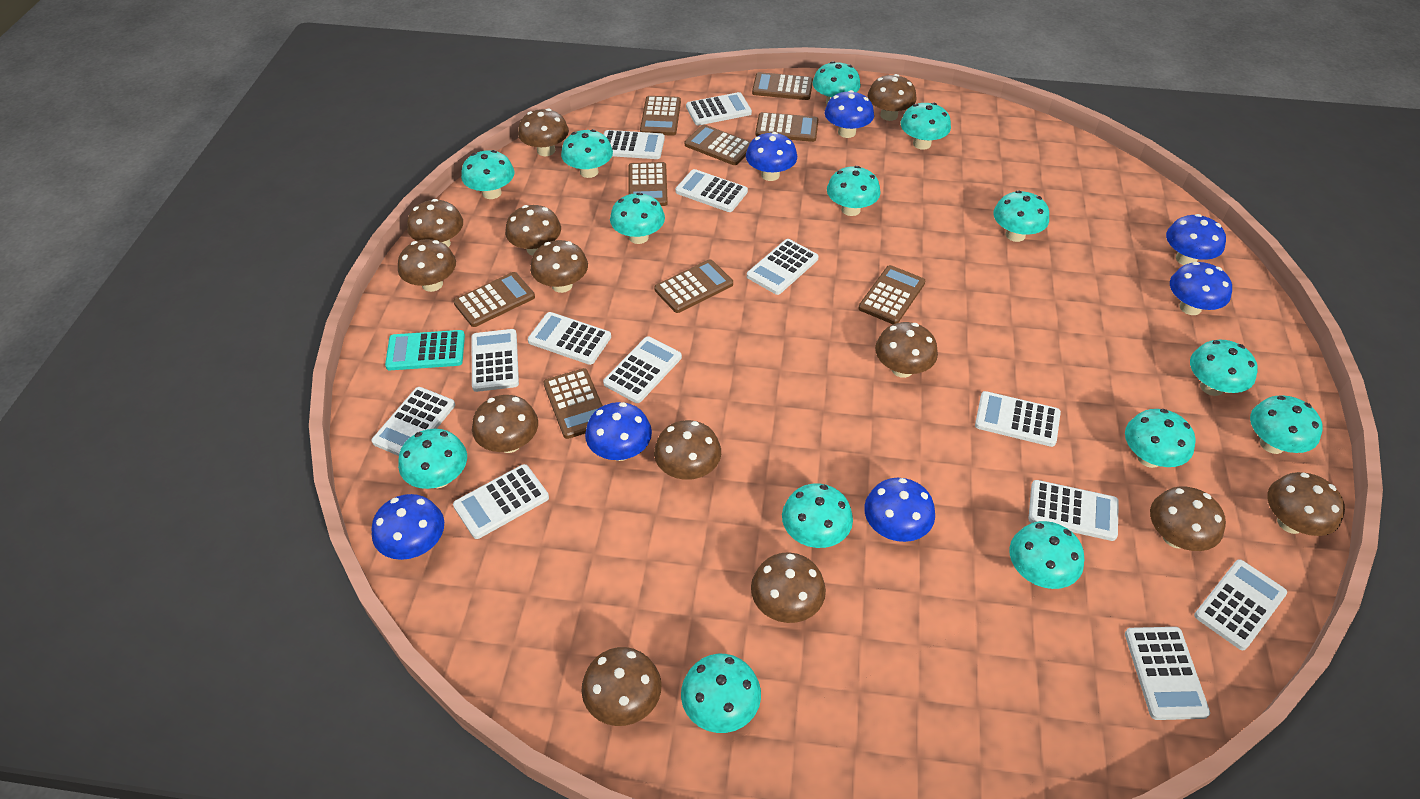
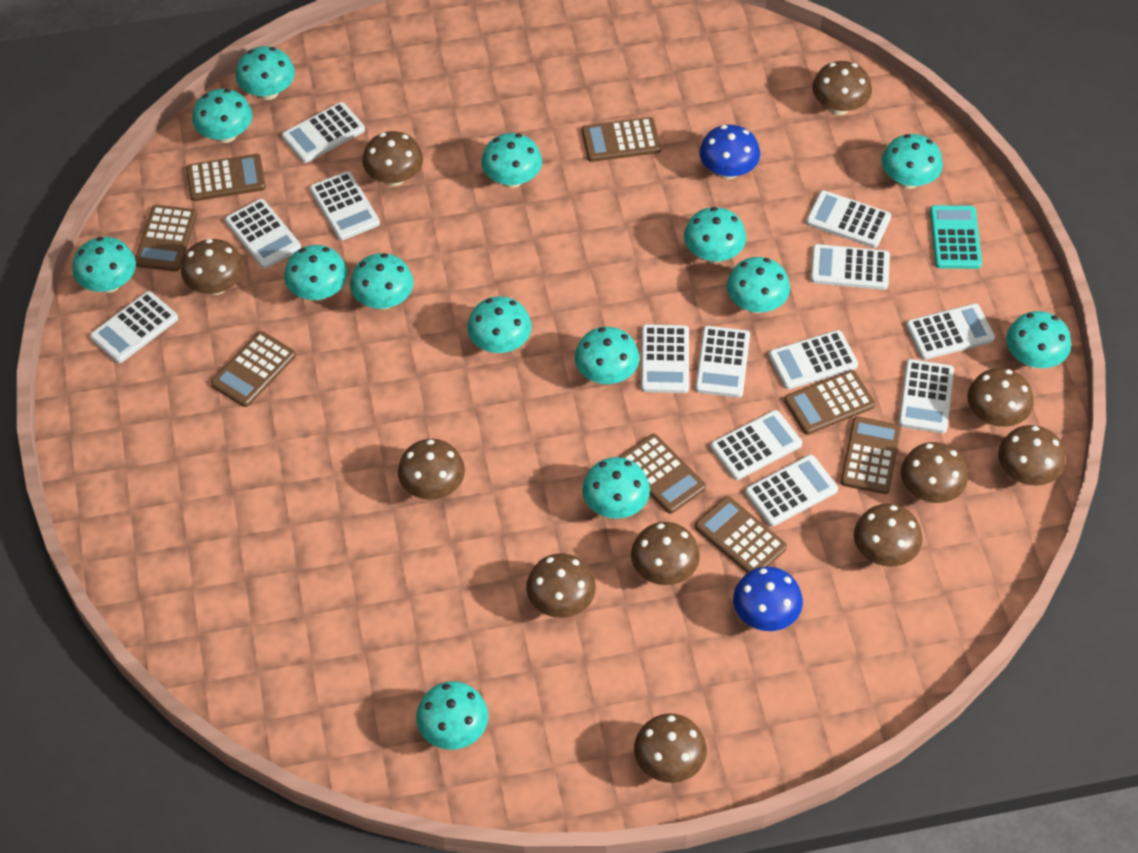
blue mushroom: [371,494,444,560] [585,402,652,461] [746,132,797,181] [825,90,874,138] [864,478,935,542] [1166,214,1226,265] [1170,262,1232,315] = 7 -> [700,125,760,179] [733,567,803,631] = 2
brown calculator: [453,272,535,327] [543,368,603,439] [628,162,668,206] [640,96,681,136] [654,259,733,313] [685,124,750,165] [752,72,813,100] [755,112,818,142] [859,265,925,324] = 9 -> [135,205,197,272] [186,154,266,201] [211,331,296,407] [582,117,661,162] [619,434,706,514] [695,496,787,573] [784,370,875,435] [841,416,901,494] = 8
brown mushroom: [398,239,456,292] [407,199,463,247] [472,395,538,453] [505,205,561,256] [518,109,569,156] [530,240,588,293] [581,647,661,726] [654,420,721,480] [751,552,826,623] [868,74,917,121] [875,322,938,378] [1150,486,1226,551] [1267,472,1345,536] = 13 -> [181,239,244,295] [362,131,423,186] [398,439,465,500] [526,553,596,618] [631,522,700,585] [634,713,707,783] [812,61,872,115] [854,504,922,567] [901,442,968,503] [967,368,1034,427] [998,425,1065,486] = 11

